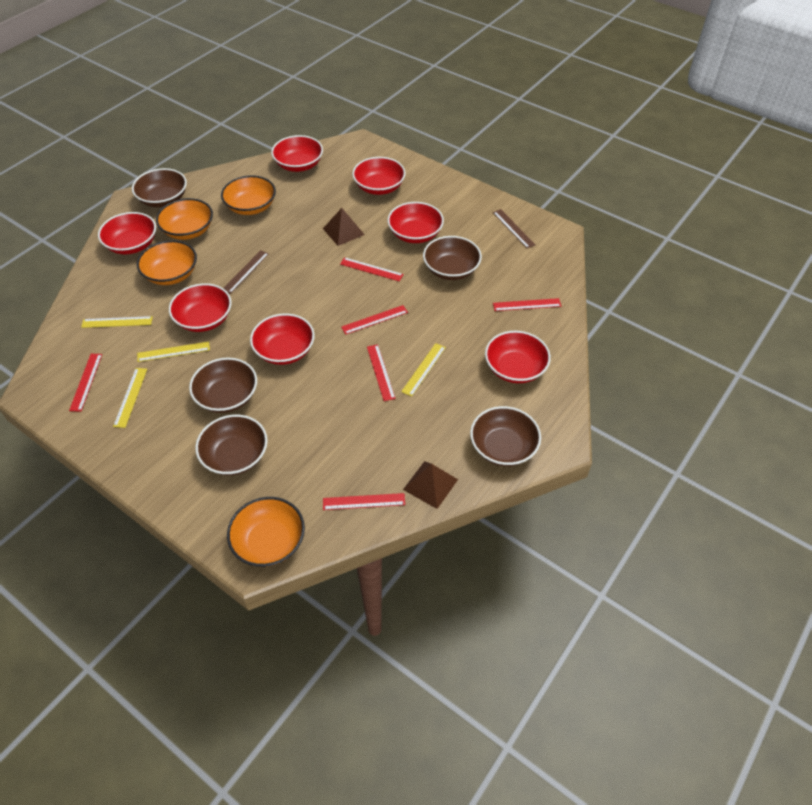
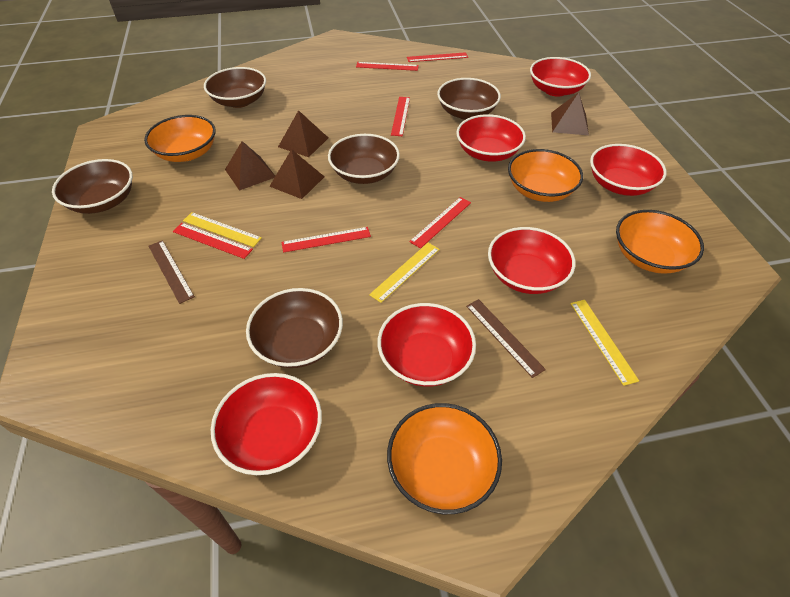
brown pyramid: [323,208,365,246] [403,461,458,509] = 2 -> [225,141,275,191] [269,149,324,199] [278,110,328,157] [551,92,589,135] = 4
red bowl: [98,212,156,254] [169,283,232,332] [250,313,315,365] [271,135,323,172] [352,157,406,195] [387,202,444,243] [485,331,551,383] = 7 -> [211,373,322,475] [378,303,476,387] [456,114,526,162] [488,227,575,294] [530,57,591,97] [590,144,666,196] = 6
yellow ruler: [81,316,153,328] [113,368,147,428] [137,341,210,362] [401,343,446,397] = 4 -> [183,212,262,247] [369,243,440,303] [570,300,639,386] = 3

